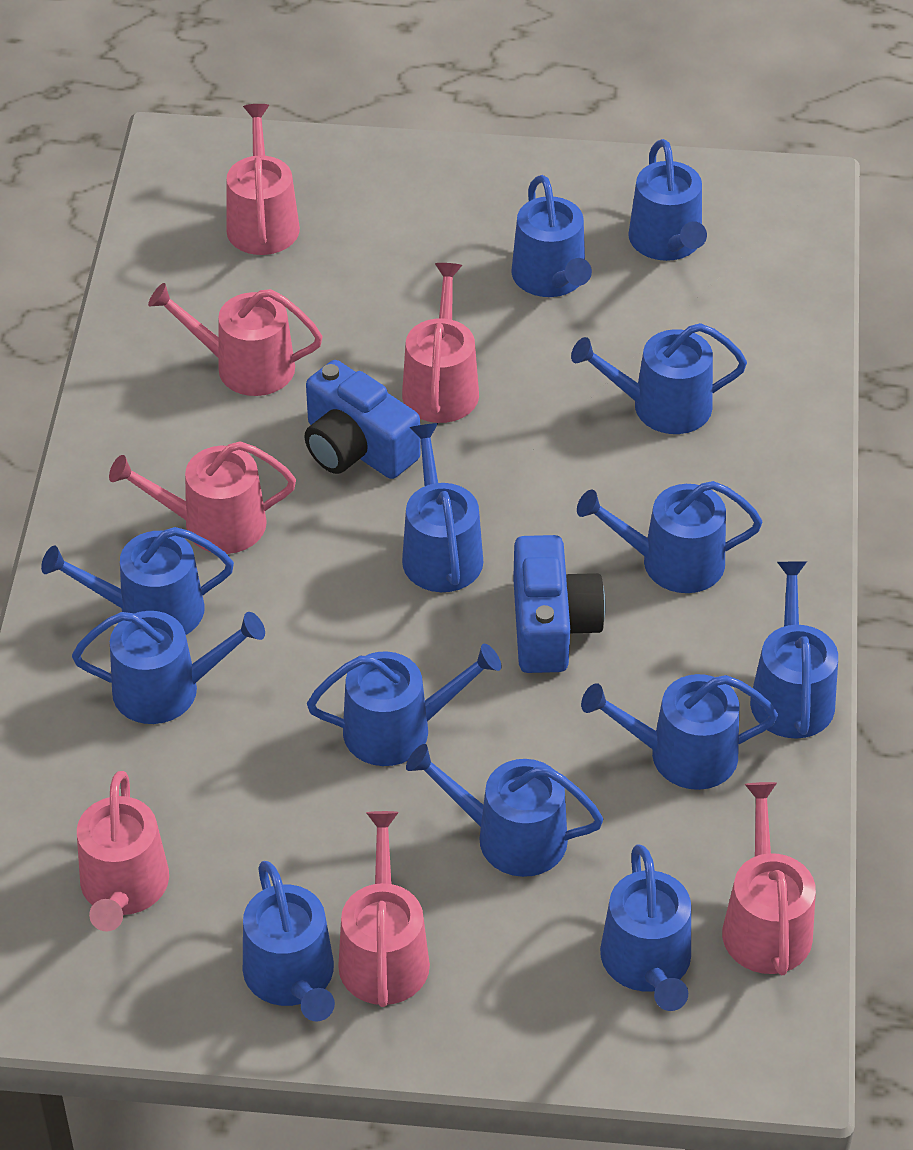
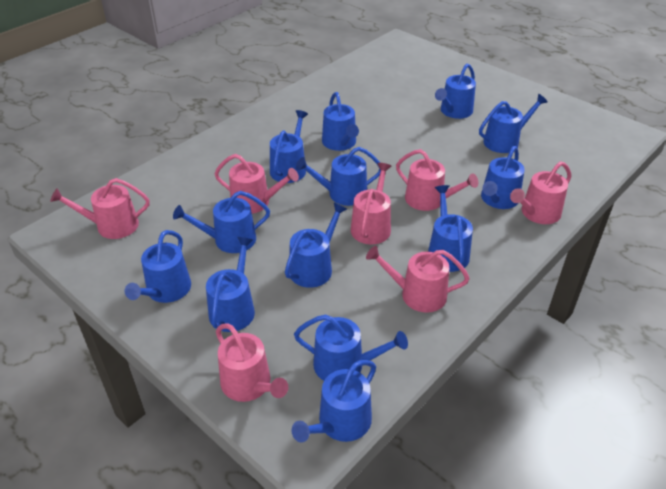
blue camera: [304,360,421,479] [513,535,606,673] = 2 -> none = 0

